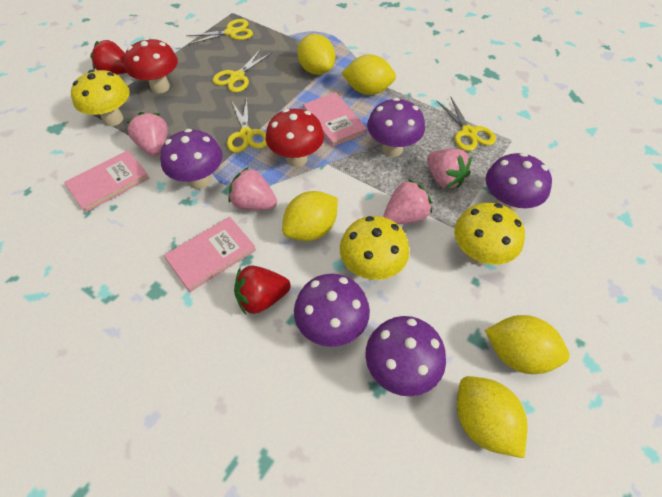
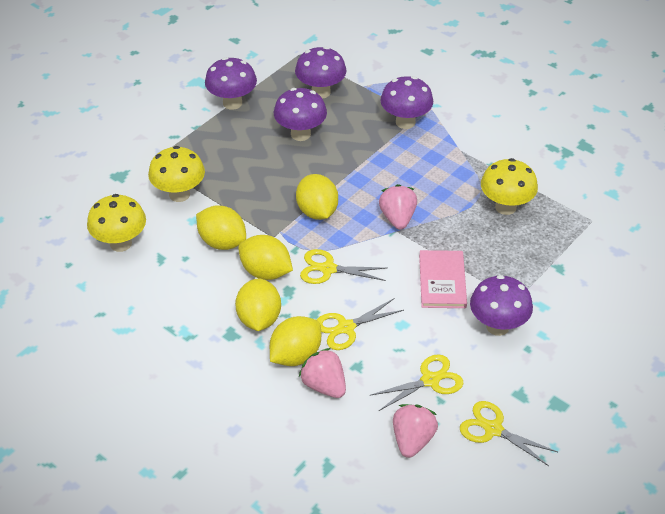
pink book: [64,150,150,213] [164,217,256,292] [303,92,367,147] = 3 -> [419,250,467,308] = 1
pink strawberry: [127,112,168,157] [228,167,277,210] [383,179,432,224] [427,149,472,188] = 4 -> [299,348,346,398] [379,184,417,230] [393,404,438,458] = 3
red mushroom: [124,38,178,93] [266,109,324,167] = 2 -> none = 0
red strawberry: [90,40,127,75] [234,265,291,315] = 2 -> none = 0

